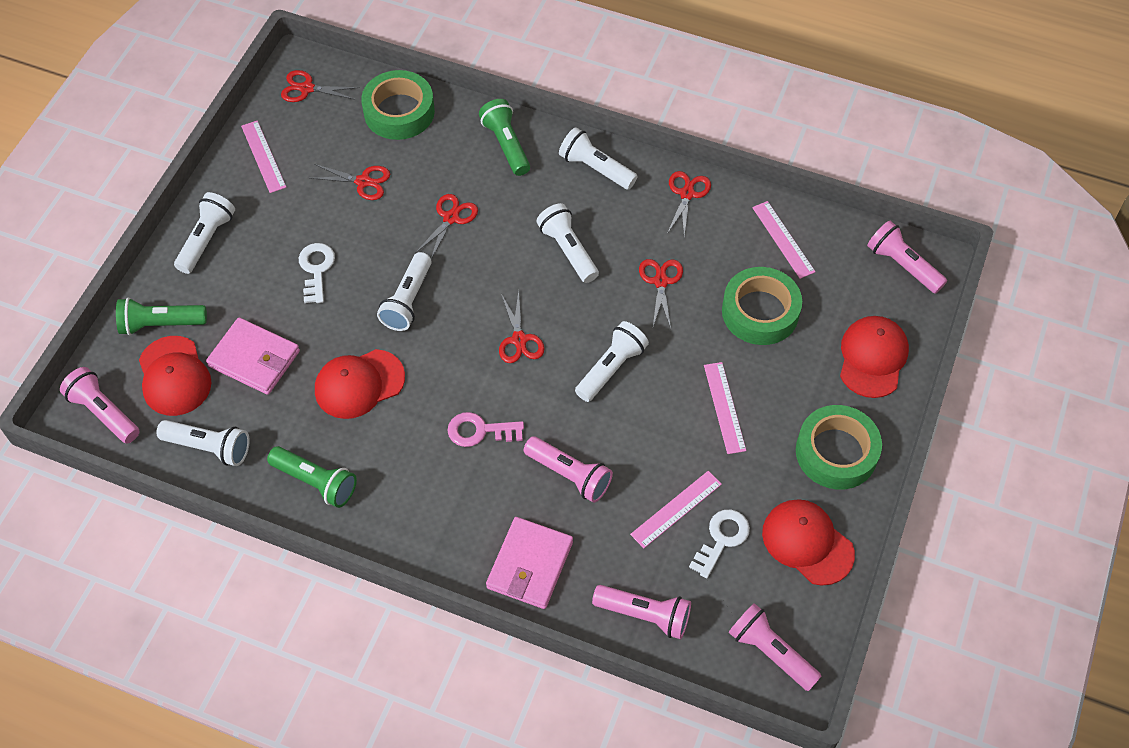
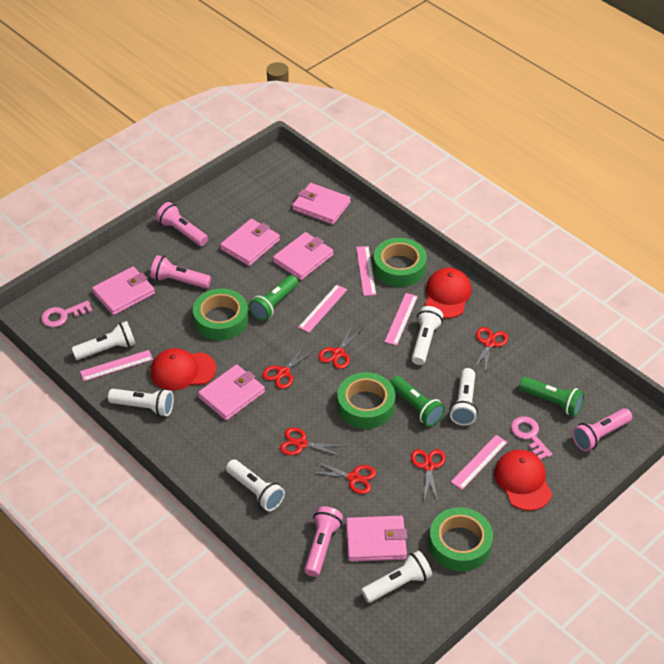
green tape: [361,70,435,140] [722,267,802,345] [796,405,882,490] = 3 -> [193,288,248,340] [337,372,395,429] [373,238,427,287] [429,507,493,571] = 4
pink flashlight: [60,367,140,444] [524,436,613,503] [592,585,691,639] [729,603,821,691] [867,221,947,294] = 5 -> [150,255,211,288] [156,202,208,246] [304,506,343,577] [572,408,632,451] = 4
pink key: [447,412,524,447] = 1 -> [41,301,93,327] [511,416,552,460] = 2
pink ruler: [241,121,286,193] [630,471,722,548] [704,362,746,454] [752,201,815,279] = 4 -> [80,350,153,381] [298,285,347,333] [356,246,376,296] [385,293,418,345] [451,435,507,490] = 5
pink wallet: [206,318,300,395] [486,517,573,609] = 2 -> [92,266,155,315] [198,364,265,421] [220,219,280,266] [273,232,333,280] [292,183,351,225] [346,516,407,562] = 6
red cap: [139,336,212,416] [315,349,405,419] [762,499,855,585] [840,316,909,398] = 4 -> [150,348,216,390] [425,268,472,318] [494,450,552,511] = 3
white key: [299,243,335,303] [689,510,750,578] = 2 -> none = 0

